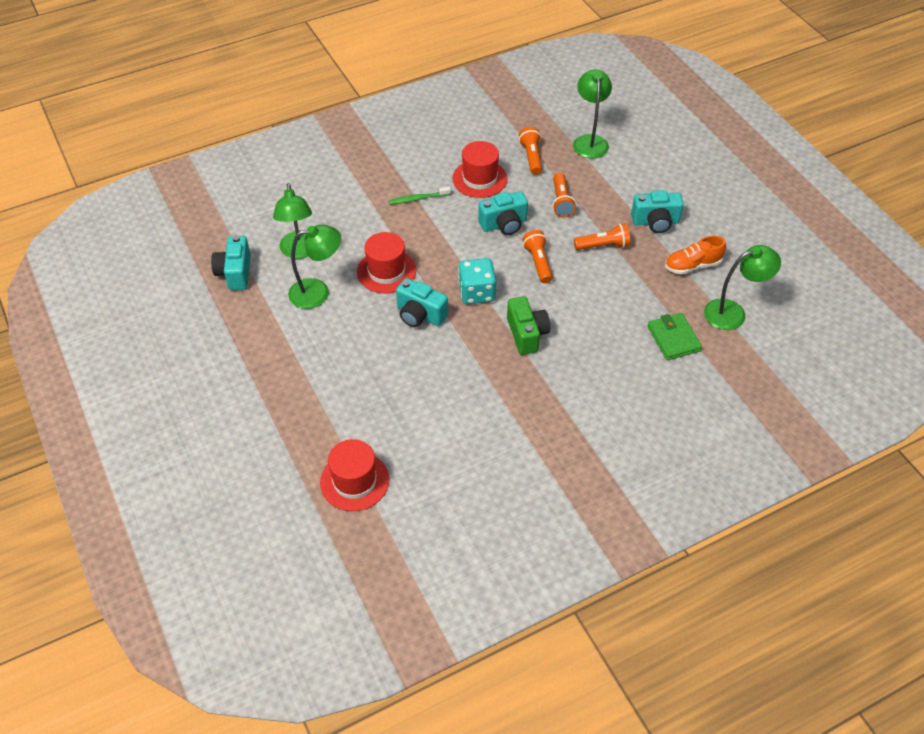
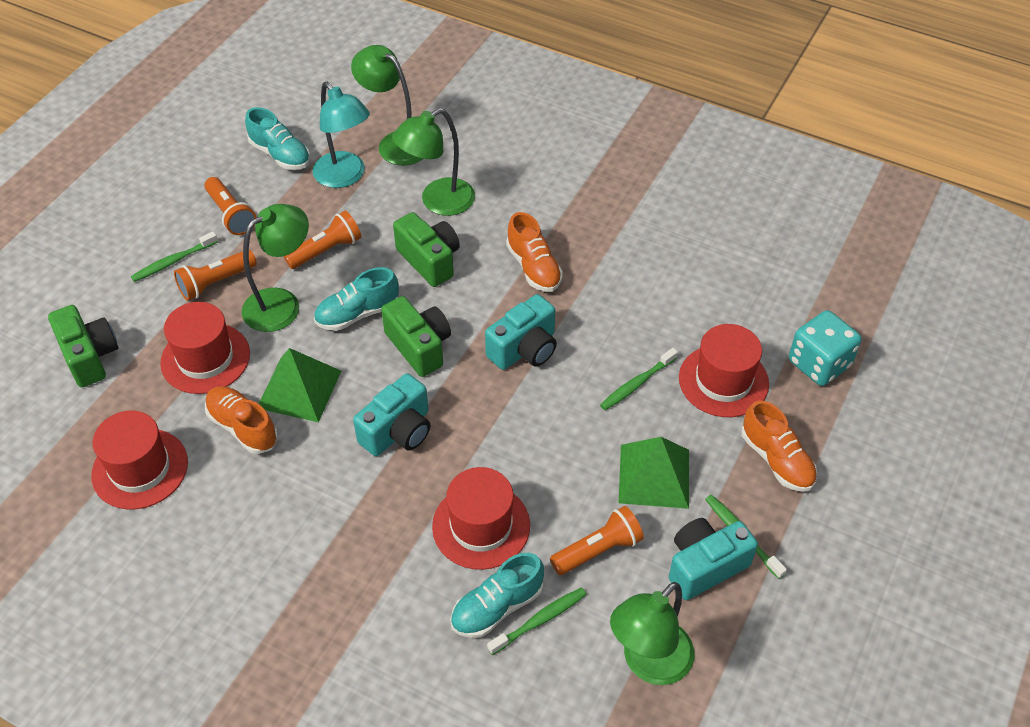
green camera: [507,296,550,355] = 1 -> [48,305,118,387] [381,296,451,377] [393,212,460,287] = 3
green pyramid: none = 0 -> [259,348,341,422] [619,437,689,509] = 2
green toothbrush: [389,187,451,205] = 1 -> [131,232,218,282] [487,587,587,655] [600,348,678,410] [705,495,787,579] = 4
green wallet: [647,313,702,360] = 1 -> none = 0
orange shoe: [665,236,726,274] = 1 -> [205,386,278,454] [506,212,563,292] [741,400,817,492] = 3
red hat: [320,439,389,511] [357,232,416,294] [452,141,508,198] = 3 -> [91,411,188,510] [160,302,250,394] [432,467,530,570] [679,324,769,417] = 4
turquoise camera: [211,235,251,290] [396,278,448,327] [478,191,528,235] [631,190,684,233] = 4 -> [353,373,430,456] [485,294,557,370] [669,518,758,600] = 3
turquoise lamp: none = 0 -> [312,82,370,188] = 1
turquoise shoe: none = 0 -> [245,107,310,170] [314,267,399,331] [450,553,544,638] = 3

